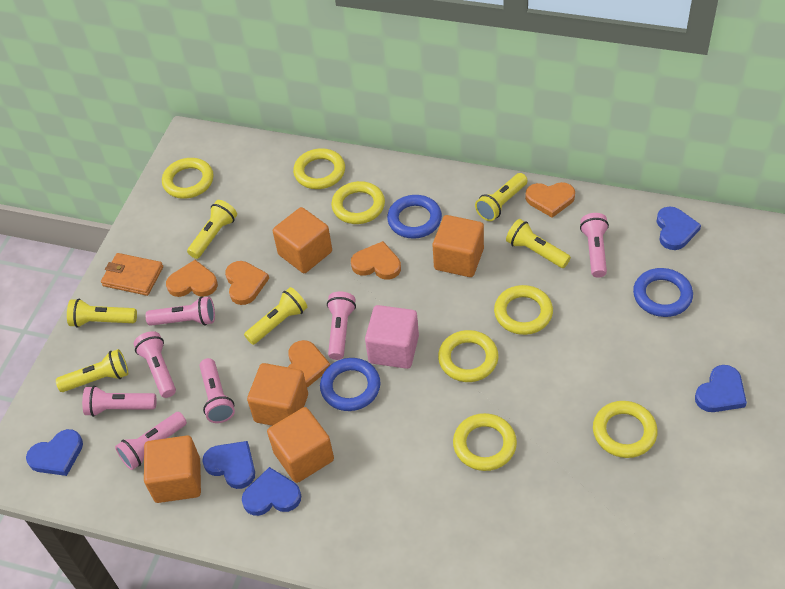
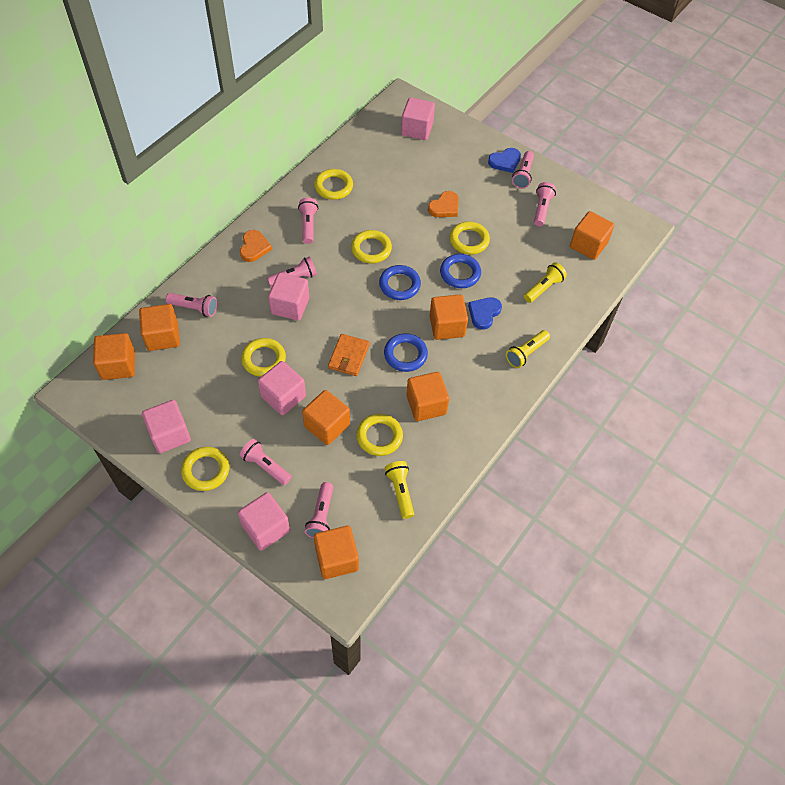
blue heart: [26,429,83,476] [202,441,255,489] [242,467,301,516] [656,206,701,250] [695,365,747,412] = 5 -> [468,297,502,330] [488,148,521,173] = 2
orange cube: [144,435,201,503] [247,363,308,426] [267,407,334,483] [273,207,332,273] [433,215,484,277] = 5 -> [93,333,135,380] [139,304,180,351] [302,390,350,445] [314,526,359,579] [406,372,449,421] [430,294,468,340] [570,211,614,260] = 7
orange heart: [166,260,218,297] [225,261,269,305] [288,340,330,387] [351,241,401,280] [525,182,575,218] = 5 -> [240,230,272,262] [428,191,459,217] = 2
pink cube: [365,305,419,369] = 1 -> [142,400,191,453] [238,492,290,551] [258,361,306,415] [268,273,309,321] [401,98,435,140] = 5
yellow flashlight: [56,349,128,392] [67,299,137,328] [187,200,237,259] [244,287,307,345] [475,173,528,221] [506,219,571,268] = 6 -> [385,461,414,519] [506,330,550,368] [524,262,567,303] = 3
yellow ring: [162,158,214,199] [293,148,345,189] [331,181,385,224] [438,330,498,382] [453,413,517,471] [494,285,553,335] [593,401,658,458] = 7 -> [181,447,229,491] [241,338,286,377] [314,169,353,200] [351,230,392,263] [356,414,403,456] [450,222,490,255] = 6

